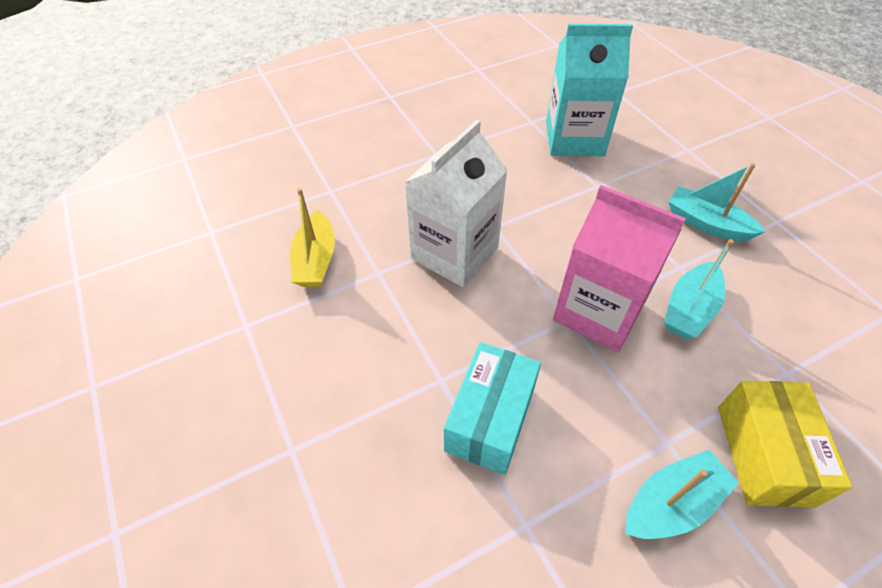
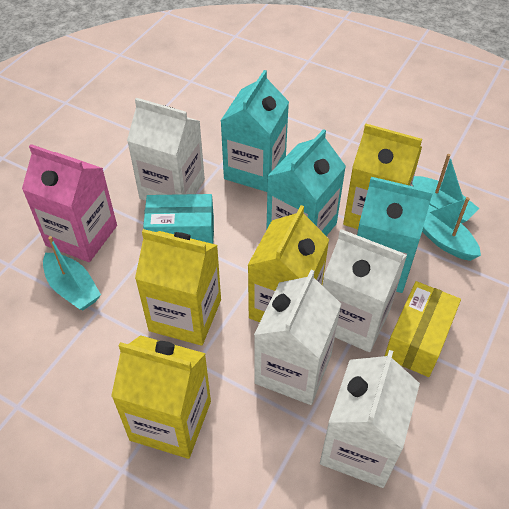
turquoise carton: [546,24,633,156] = 1 -> [221,70,289,192] [266,129,346,236] [357,177,433,293] = 3
white carton: [404,120,508,287] = 1 -> [127,98,205,201] [254,270,341,405] [320,350,420,488] [323,229,407,352] = 4
yellow boat: [290,188,335,287] = 1 -> none = 0
yellow carton: none = 0 -> [111,335,211,459] [135,229,221,346] [248,205,329,322] [343,124,422,229] = 4

